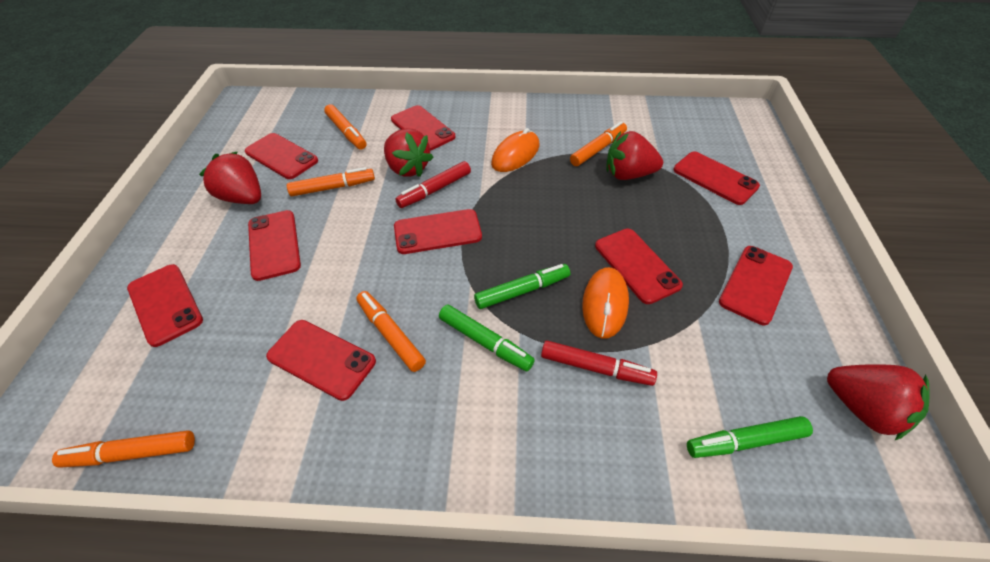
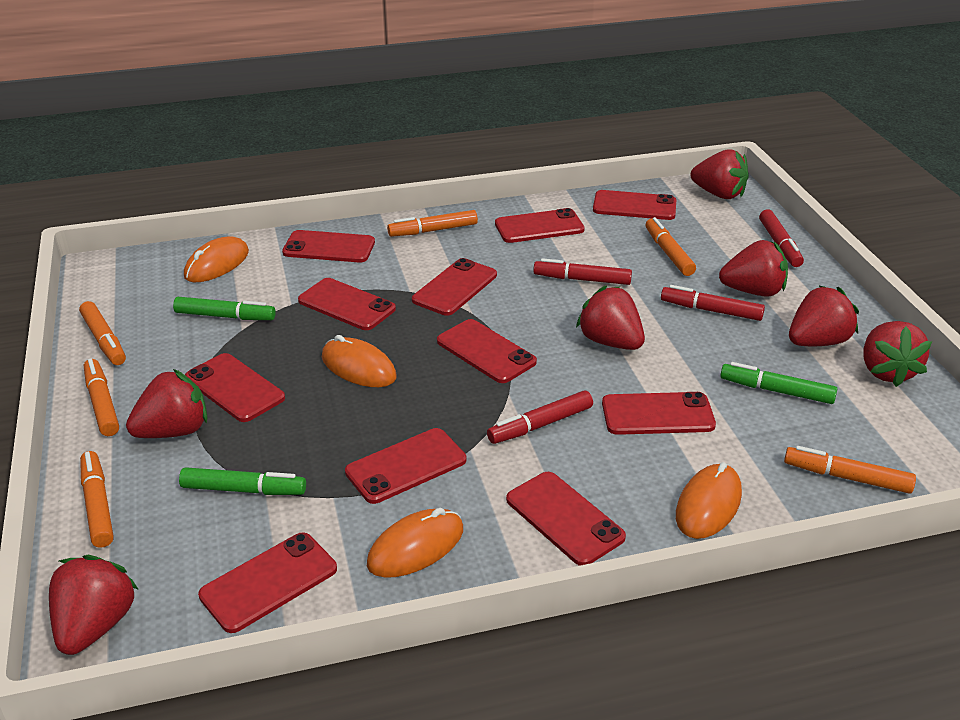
orange marker: [52,430,195,468] [287,167,375,196] [324,104,366,150] [356,291,426,372] [570,122,627,166] = 5 -> [79,301,126,365] [80,451,114,548] [84,358,119,436] [387,210,478,237] [646,217,696,276] [784,446,916,494] = 6
orange mouse: [491,128,539,172] [582,267,629,338] = 2 -> [184,236,249,282] [322,335,397,387] [367,508,463,578] [676,462,742,539] = 4
red marker: [395,161,471,208] [541,341,657,386] = 2 -> [487,391,593,444] [533,258,632,285] [661,285,765,321] [759,209,804,267] = 4
red phone: [127,264,203,347] [245,133,318,179] [248,210,301,281] [266,320,376,401] [391,105,455,151] [394,209,482,254] [595,229,683,304] [673,151,760,205] [719,246,793,325] = 9 -> [185,353,285,422] [198,533,337,633] [282,230,375,263] [298,278,396,330] [345,428,466,504] [412,258,497,316] [437,319,537,383] [495,208,585,243] [506,472,626,566] [593,190,676,220] [602,392,716,435] = 11
red strawberry: [199,151,261,204] [384,128,434,177] [606,131,663,180] [827,364,930,440] = 4 -> [49,555,139,655] [126,369,207,438] [576,286,645,350] [691,149,749,199] [719,240,788,297] [789,286,859,346] [863,321,932,387] = 7

